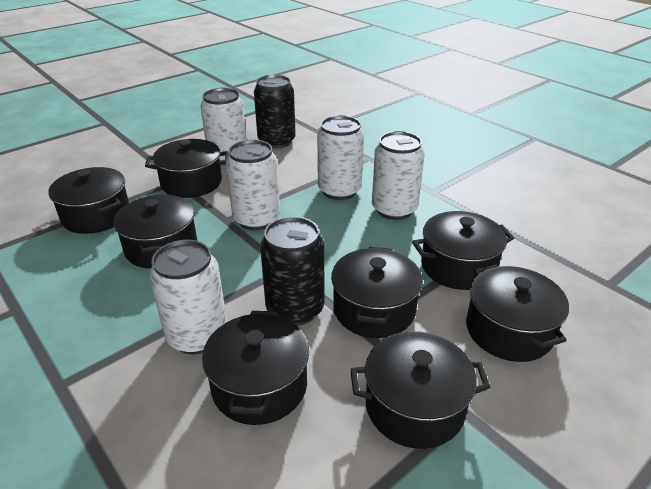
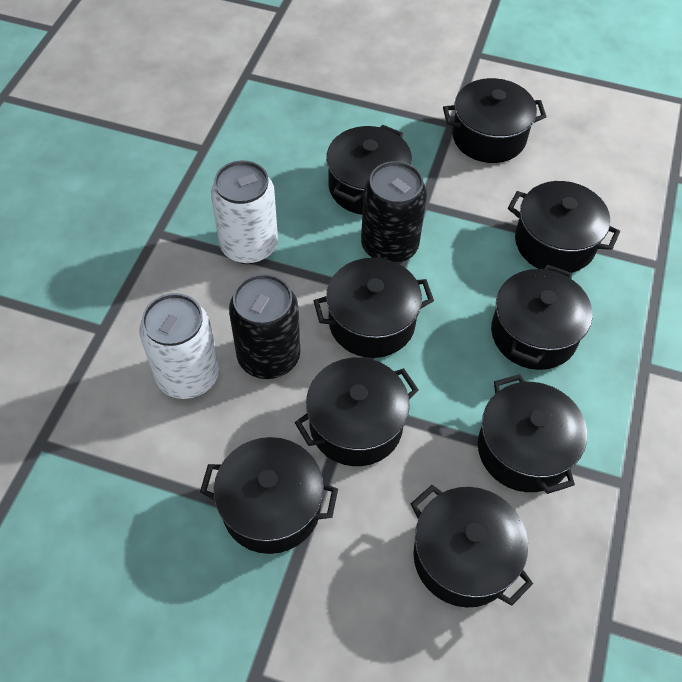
black pot: [48,167,129,234] [113,194,197,269] [145,139,229,198] [202,311,309,425] [331,247,423,338] [350,331,490,449] [412,211,514,290] [466,264,569,362] = 8 -> [200,437,338,554] [295,358,419,466] [314,258,434,358] [326,125,412,215] [411,485,533,608] [443,78,546,163] [478,374,587,494] [491,265,592,370] [508,181,620,273] = 9
white can: [149,240,227,354] [201,88,247,165] [226,140,280,230] [317,116,364,200] [372,131,425,220] = 5 -> [139,293,219,399] [211,160,278,264] = 2

